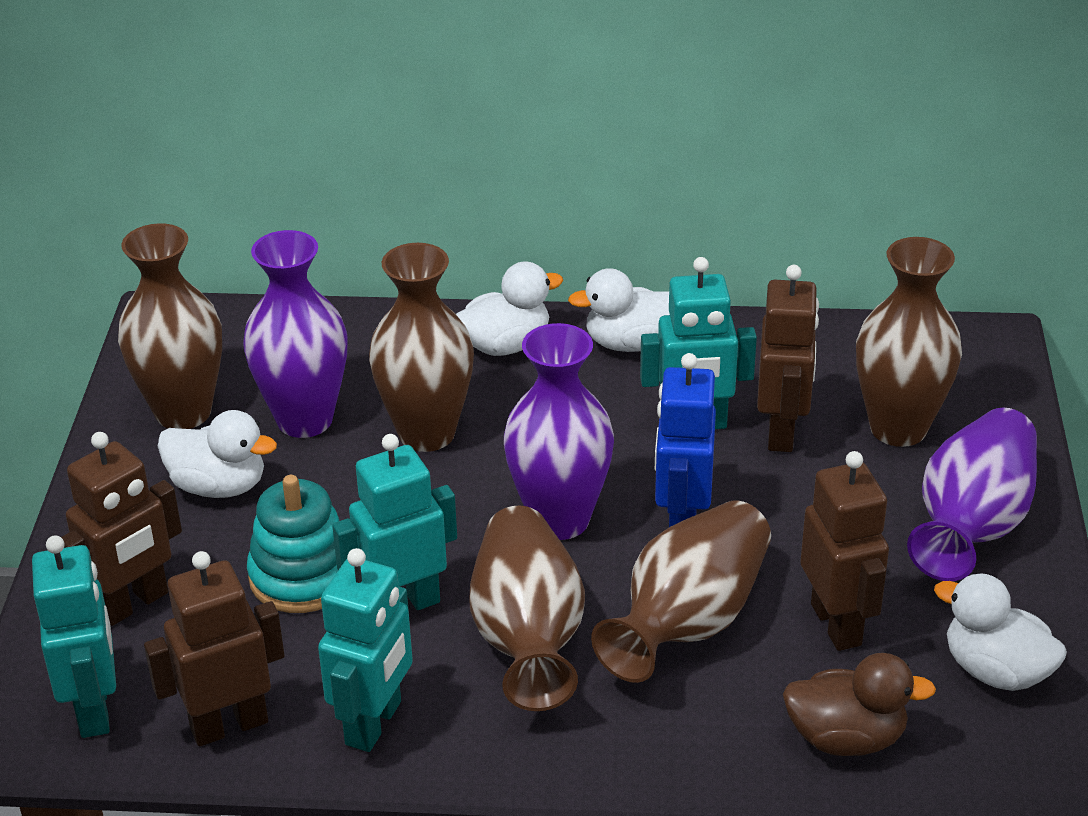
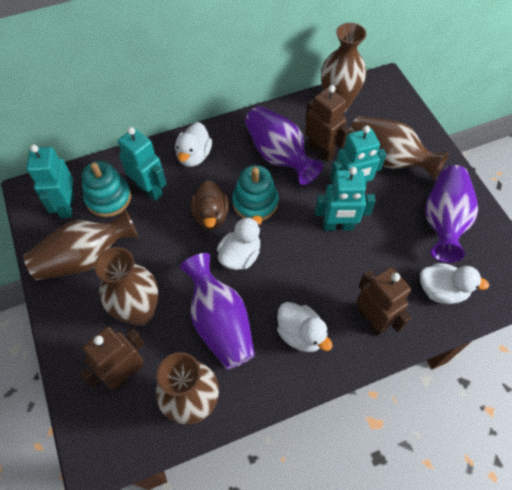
blue robot: [655,353,716,527] = 1 -> none = 0
brown robot: [61,432,182,626] [144,551,285,746] [757,265,819,452] [800,451,889,651] = 4 -> [80,327,144,390] [305,85,350,162] [356,267,411,335] = 3
turquoise stacking toy: [247,475,339,613] = 1 -> [82,161,131,217] [232,165,278,221] = 2

